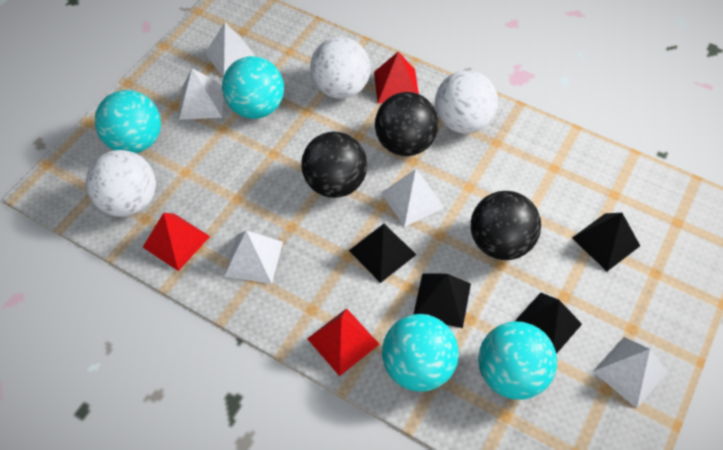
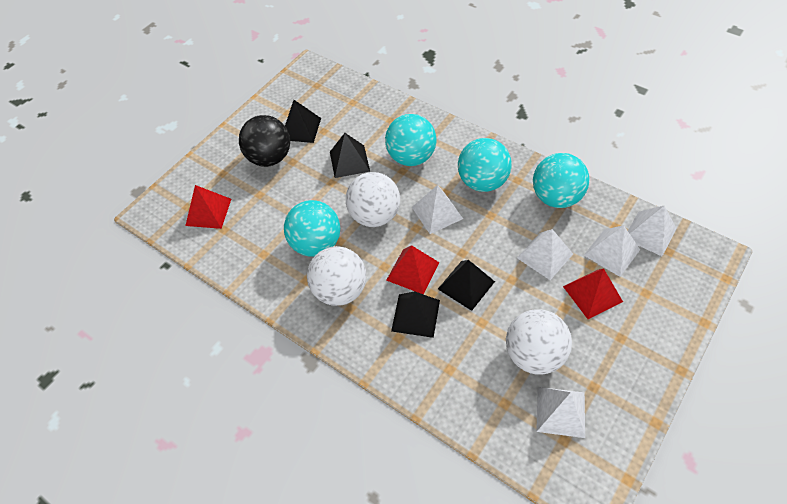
black ball: [301,132,367,198] [375,92,438,156] [471,191,541,260] = 3 -> [239,115,290,167] = 1

